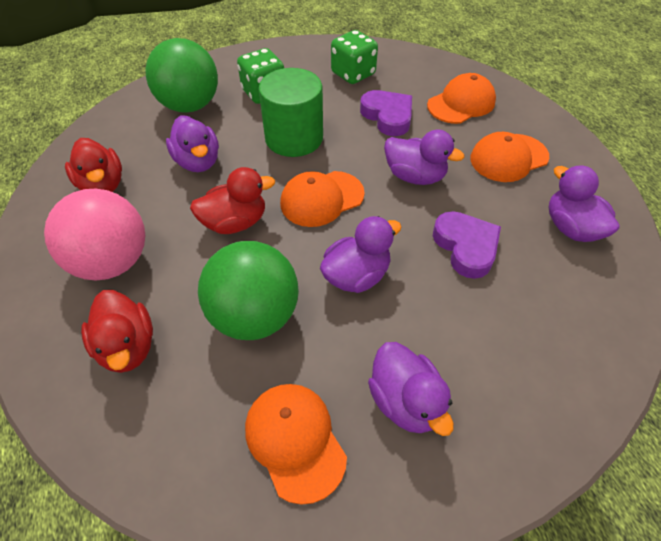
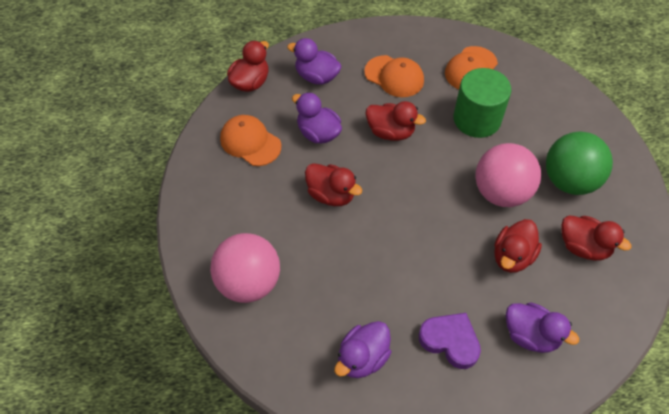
green ball: [145,38,218,113] [198,241,299,340] = 2 -> [546,131,613,195] = 1
green dice: [237,48,284,104] [331,30,378,84] = 2 -> none = 0
orange cap: [245,384,347,505] [280,171,365,227] [427,73,496,124] [470,132,549,182] = 4 -> [220,115,281,166] [364,55,424,97] [445,46,498,89] = 3
pink ball: [44,189,145,280] = 1 -> [210,233,280,303] [475,143,541,207] = 2
purple duck: [166,115,219,172] [320,216,402,293] [368,342,454,436] [384,130,465,185] [549,166,619,242] = 5 -> [287,38,341,84] [292,92,342,144] [334,321,392,378] [506,303,579,353] = 4
purple heart: [360,90,412,136] [433,211,501,279] = 2 -> [419,313,481,369] = 1
red duck: [65,138,122,192] [81,290,153,373] [190,167,275,234] = 3 -> [227,41,269,92] [305,163,362,206] [366,101,426,141] [494,219,542,273] [561,216,631,261] = 5

